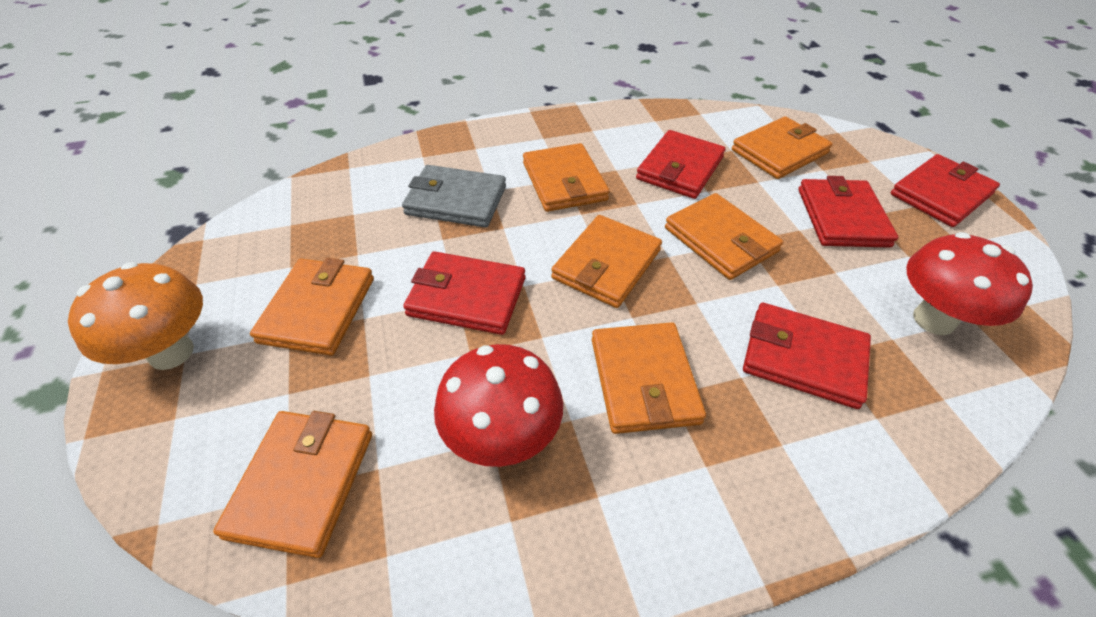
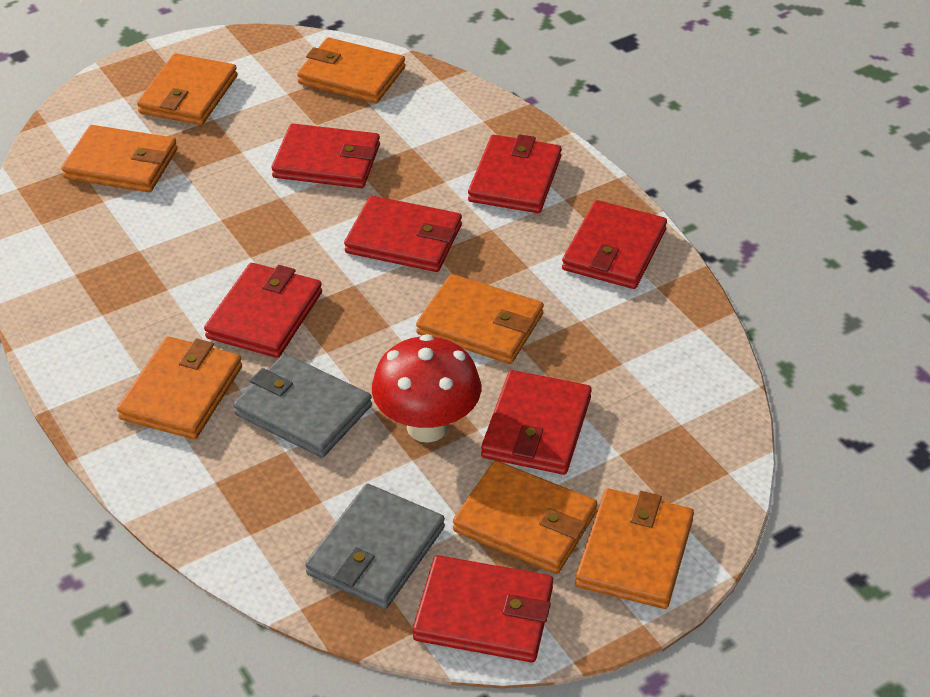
grey wallet: [402,165,506,228] = 1 -> [233,354,372,458] [305,484,445,609] = 2
orange mushroom: [68,262,203,370] = 1 -> none = 0
red mushroom: [434,344,563,467] [906,232,1033,335] = 2 -> [372,334,481,443] = 1
red wallet: [403,251,525,335] [636,130,726,199] [743,303,871,409] [798,176,898,248] [891,154,1000,227] = 5 -> [204,263,322,358] [271,123,380,188] [344,196,462,272] [413,555,553,662] [468,134,562,213] [481,370,592,475] [562,200,667,289] = 7

